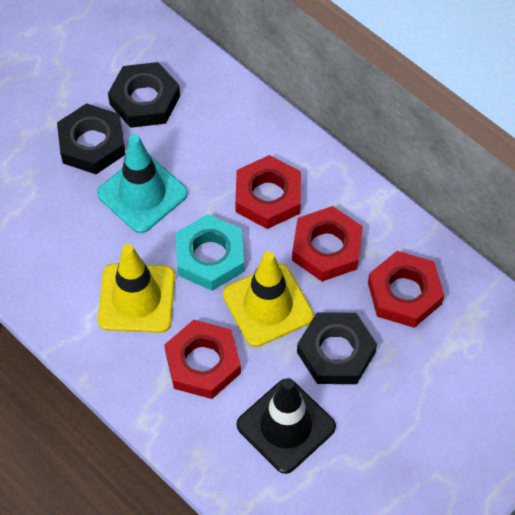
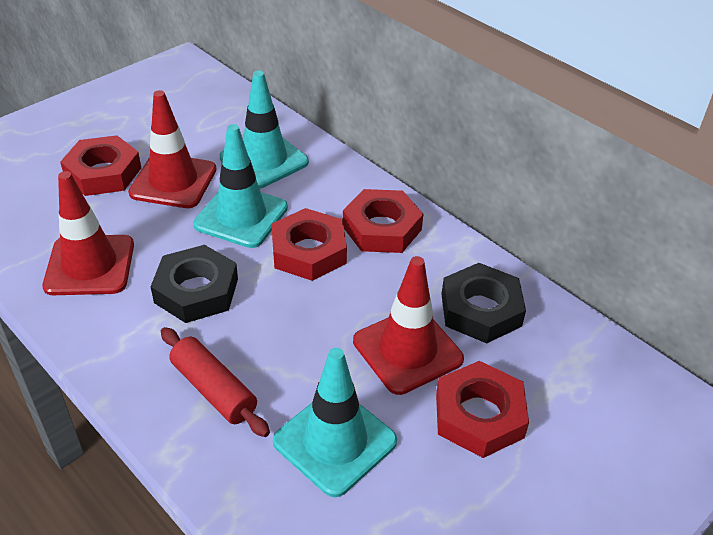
black nut: [57,103,126,174] [108,62,180,128] [297,313,377,384] = 3 -> [150,245,238,323] [442,263,526,343] = 2
black traffic cone: [237,378,336,474] = 1 -> none = 0
red rolling pin: none = 0 -> [161,327,270,437] = 1
red traffic cone: none = 0 -> [42,171,134,295] [128,90,216,208] [353,256,464,395] = 3
turquoise nut: [176,214,244,291] = 1 -> none = 0
turquoise traffic cone: [97,134,188,233] = 1 -> [193,124,288,248] [220,70,309,189] [273,348,397,497] = 3
yellow traffic cone: [98,244,175,333] [223,251,314,347] = 2 -> none = 0

